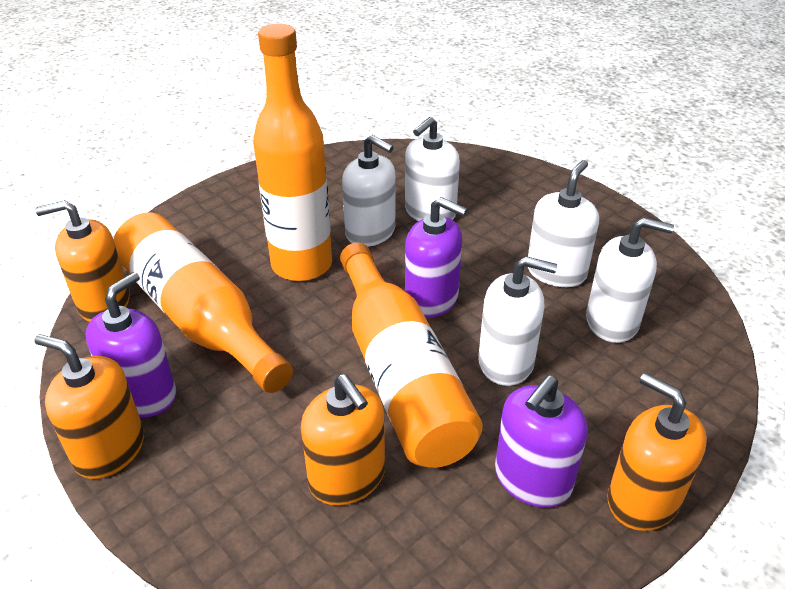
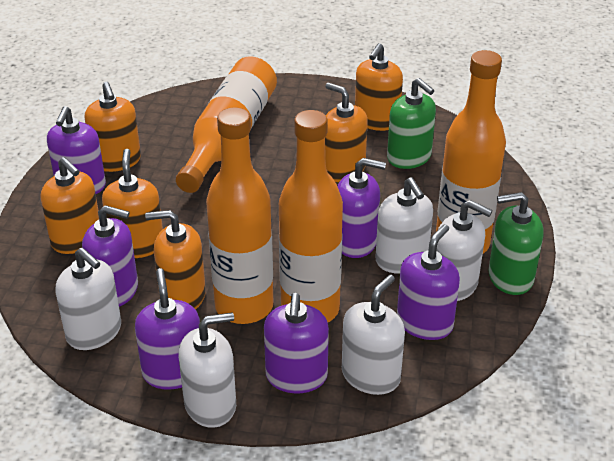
green soap dispenser: none = 0 -> [387,78,436,169] [489,192,543,295] = 2
orange bottle: [113,213,293,393] [253,24,332,281] [340,243,483,468] = 3 -> [176,56,277,193] [206,107,274,324] [279,110,343,322] [436,50,506,254] = 4
orange soap dispenser: [34,334,144,479] [35,200,130,322] [301,374,385,506] [608,373,707,531] = 4 -> [41,157,99,254] [85,82,141,172] [102,149,163,258] [145,210,206,309] [325,82,368,182] [355,43,403,131] = 6
purple soap dispenser: [86,272,176,418] [405,197,467,318] [495,375,588,508] = 3 -> [47,106,106,194] [82,205,138,307] [135,268,200,390] [264,293,329,393] [337,158,386,258] [397,224,460,340] = 6

